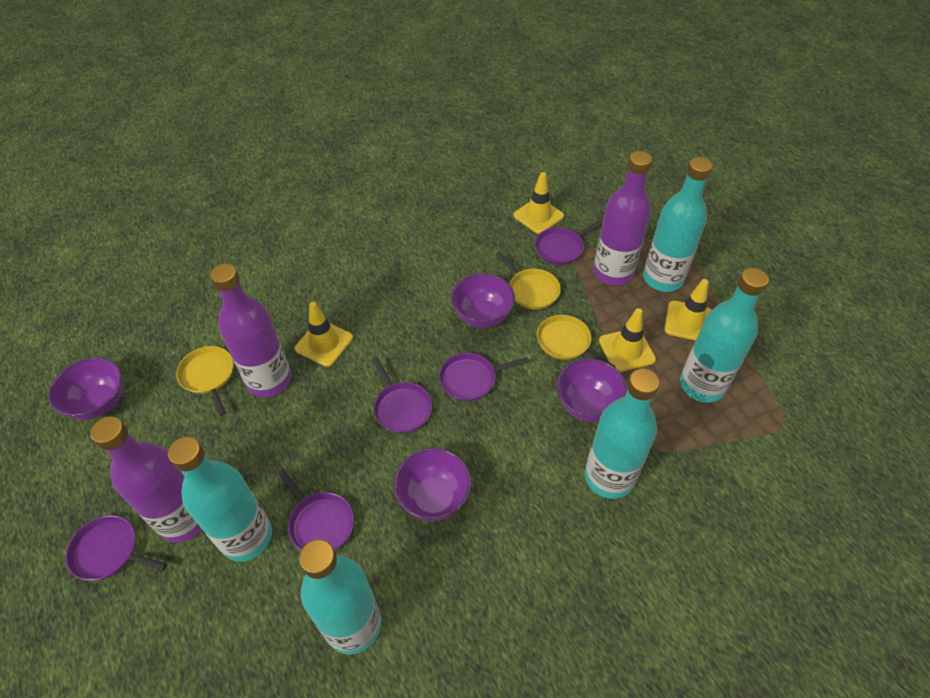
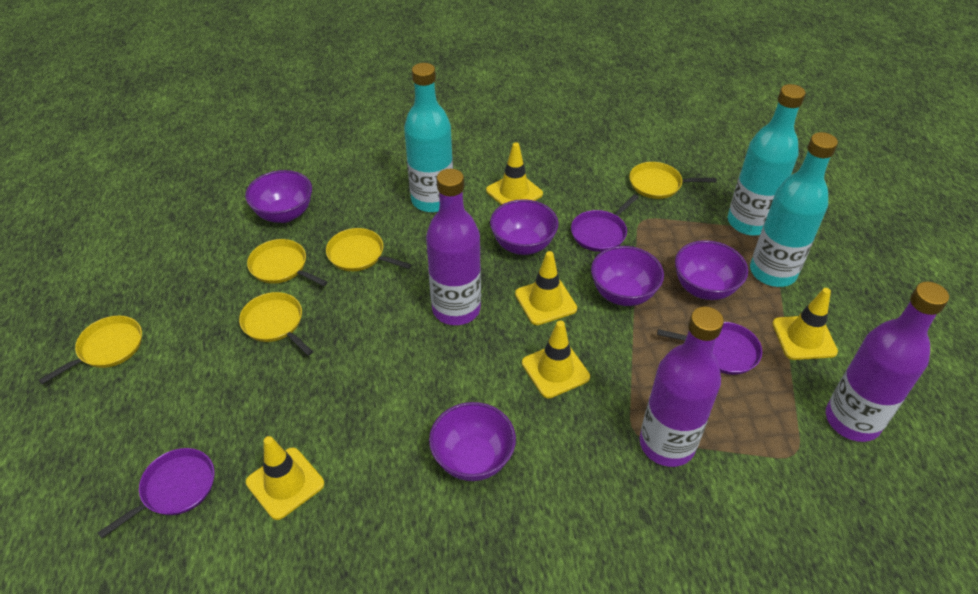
purple bowl: [48,357,123,420] [394,448,471,521] [451,273,515,328] [556,359,628,422] = 4 -> [245,170,312,223] [429,402,516,481] [490,199,558,255] [591,246,664,306] [675,240,748,300] = 5
purple pan: [66,515,167,581] [278,469,354,551] [372,357,432,433] [439,353,529,401] [535,220,603,265] = 5 -> [98,448,214,538] [571,194,638,252] [657,322,762,375] = 3
turquoise bottle: [168,437,272,562] [299,539,381,654] [585,368,659,499] [643,157,713,292] [680,268,769,403] = 5 -> [404,63,453,212] [728,84,806,236] [750,132,838,287] = 3
yellow pan: [176,346,234,416] [495,252,561,309] [537,315,616,368] = 3 -> [39,316,142,385] [239,292,313,356] [247,239,328,286] [326,228,412,271] [629,162,717,199] = 5
yellow traffic cone: [295,302,353,367] [514,172,564,234] [599,308,656,372] [664,279,712,340] = 4 -> [246,436,324,520] [486,142,543,205] [515,251,577,325] [522,321,590,398] [772,288,838,360] = 5

